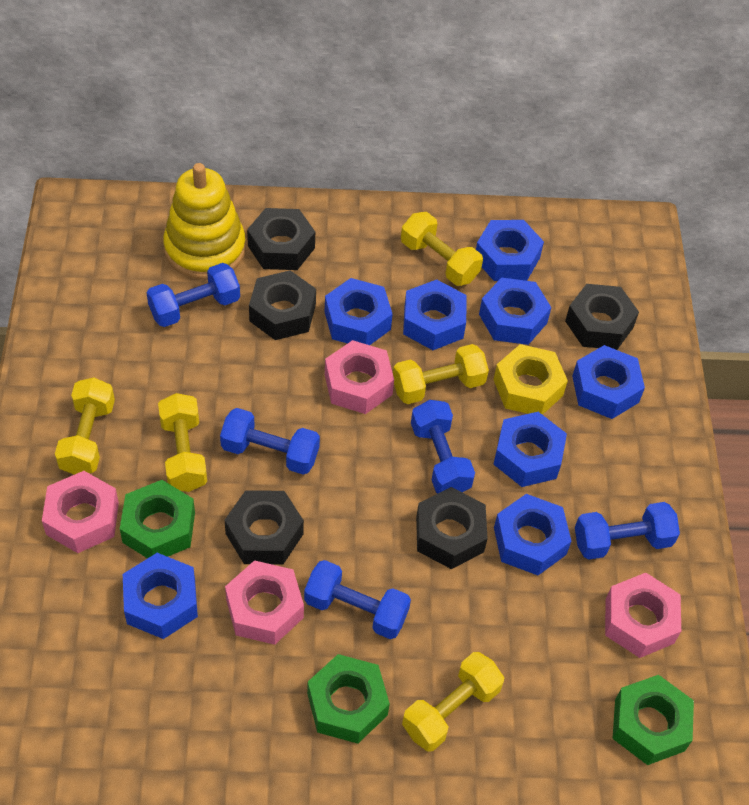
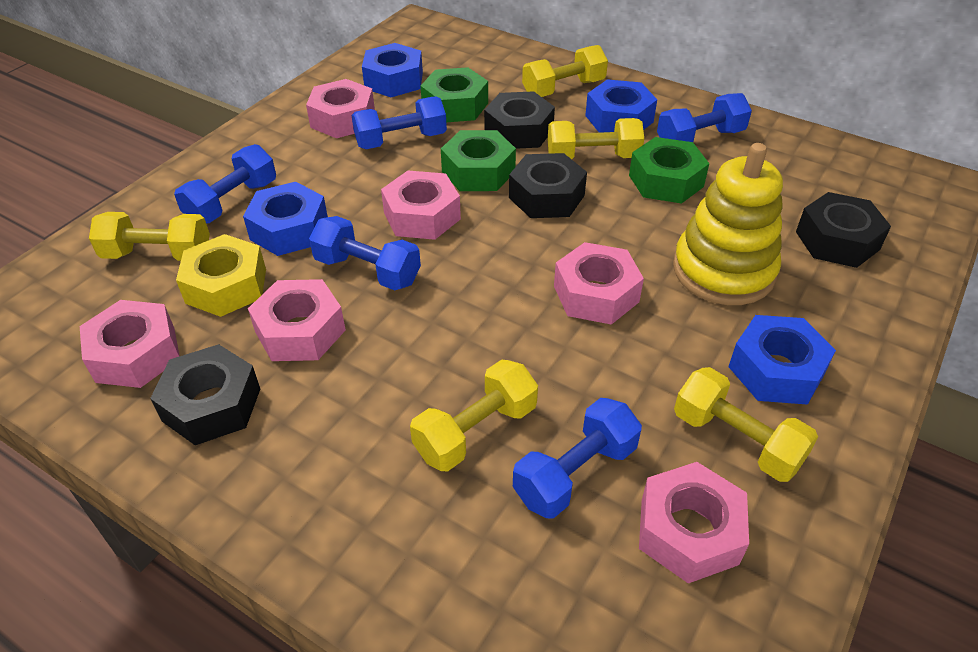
black nut: [225,490,304,564] [247,208,315,270] [249,270,316,340] [416,487,488,569] [565,284,639,350] = 5 -> [150,344,260,445] [484,91,555,149] [509,153,587,218] [796,192,891,268] = 4
blue nut: [123,553,198,639] [325,278,393,345] [403,280,467,350] [476,220,544,281] [479,277,551,345] [493,412,567,487] [494,494,571,575] [572,345,645,419] = 8 -> [243,182,328,256] [362,43,423,97] [585,79,657,133] [729,315,836,405] = 4
pink nut: [42,471,119,553] [225,560,304,645] [325,340,394,414] [605,573,681,658] = 4 -> [80,300,180,388] [248,279,346,361] [306,79,375,138] [381,171,461,240] [554,242,644,325] [639,462,749,583] = 6

